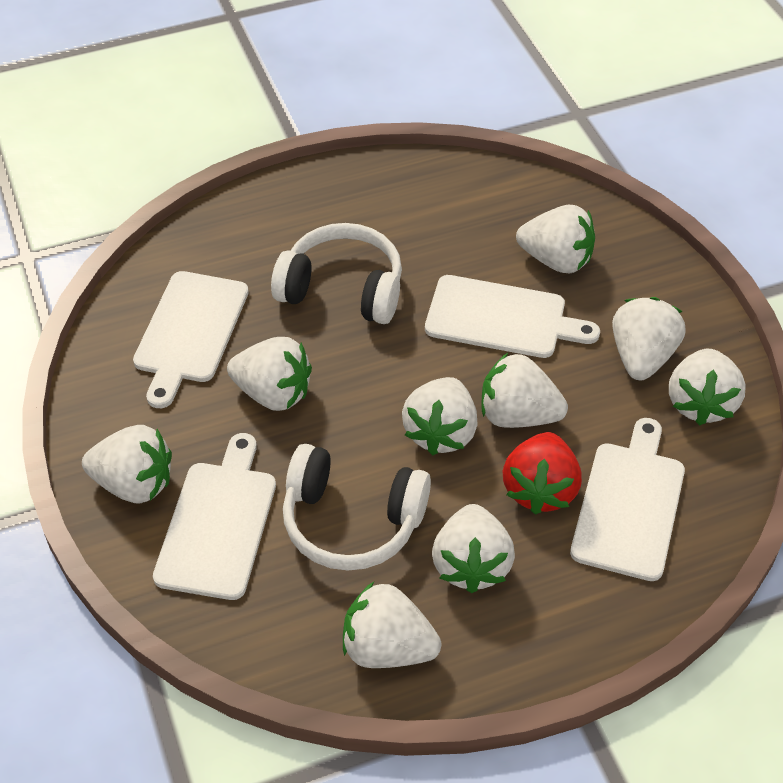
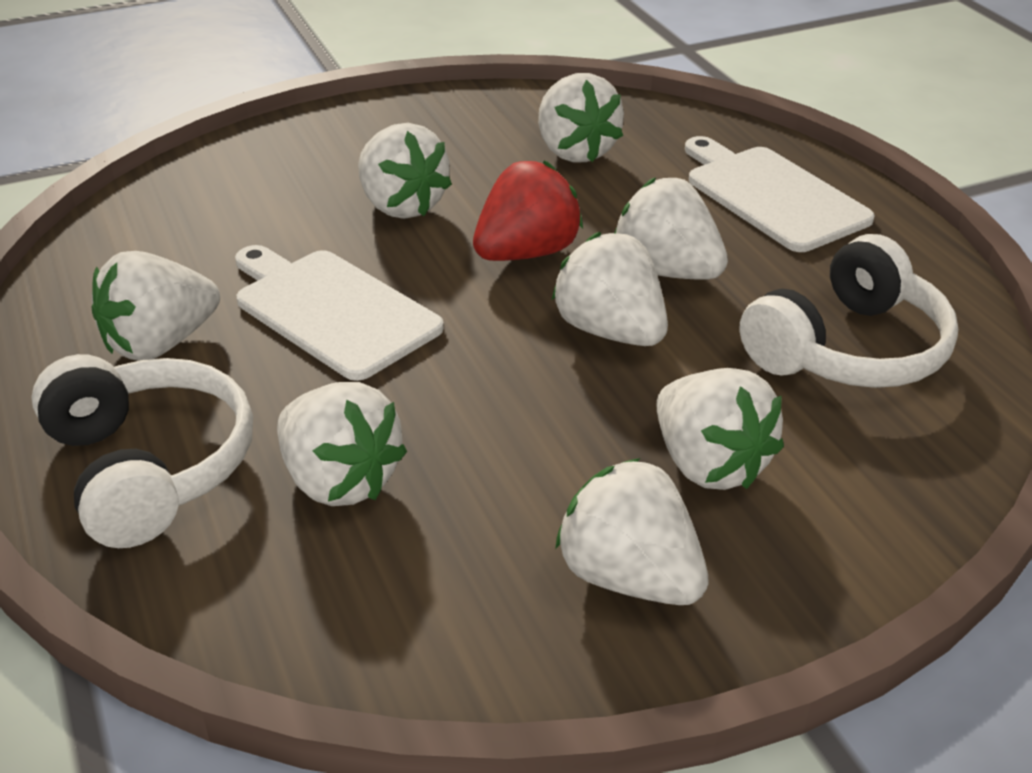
white cutting board: [133,271,249,408] [153,433,276,600] [425,275,600,358] [570,418,685,581] = 4 -> [235,245,444,381] [685,136,875,252] = 2
white strawberry: [82,425,172,504] [227,337,312,411] [343,582,441,668] [402,377,478,455] [432,504,515,593] [482,353,568,428] [516,205,595,273] [612,297,686,380] [669,349,746,426] = 9 -> [92,251,220,361] [277,382,407,506] [358,123,452,219] [538,73,624,163] [552,232,668,346] [555,458,709,605] [614,177,728,280] [657,368,784,490] = 8

